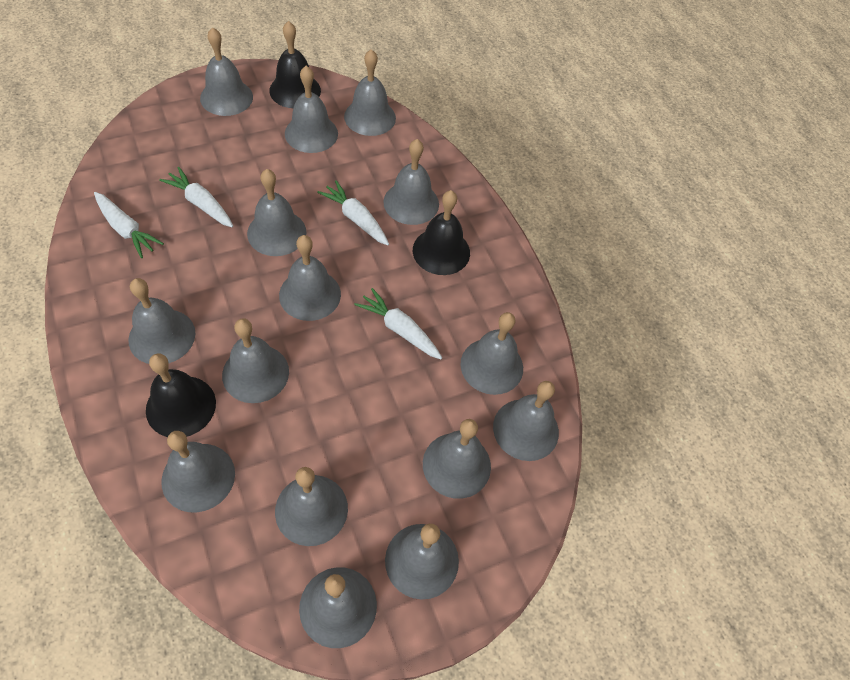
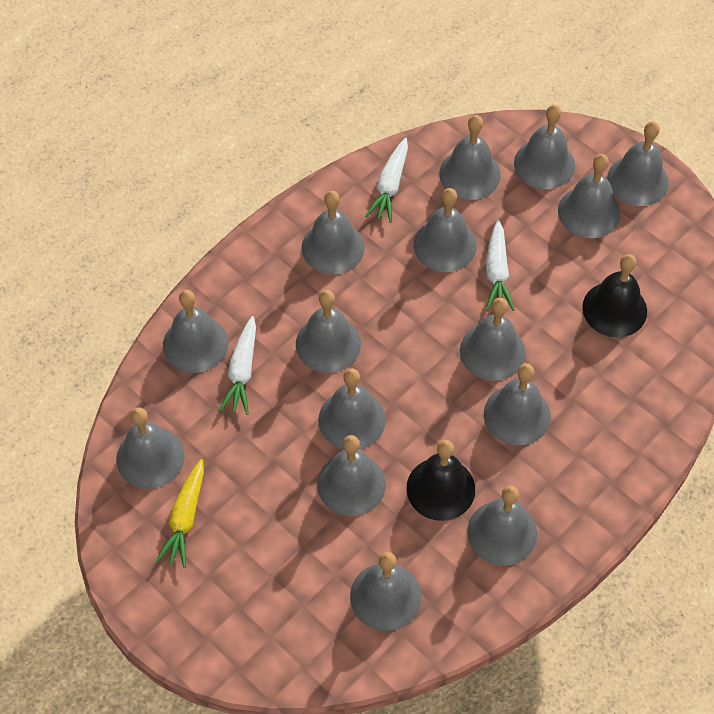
black bell: [146,353,216,437] [269,21,321,108] [413,190,470,275] = 3 -> [406,440,475,521] [582,254,647,337] = 2
white carrot: [94,192,164,258] [159,167,233,227] [317,180,389,246] [354,288,442,359] = 4 -> [219,316,256,415] [365,138,408,223] [486,219,515,311] = 3
yellow carrot: none = 0 -> [155,459,204,568] = 1

